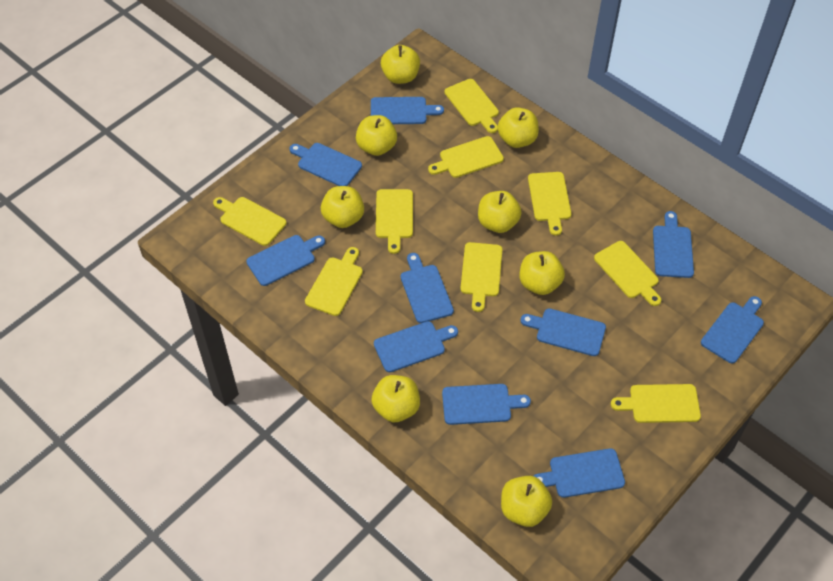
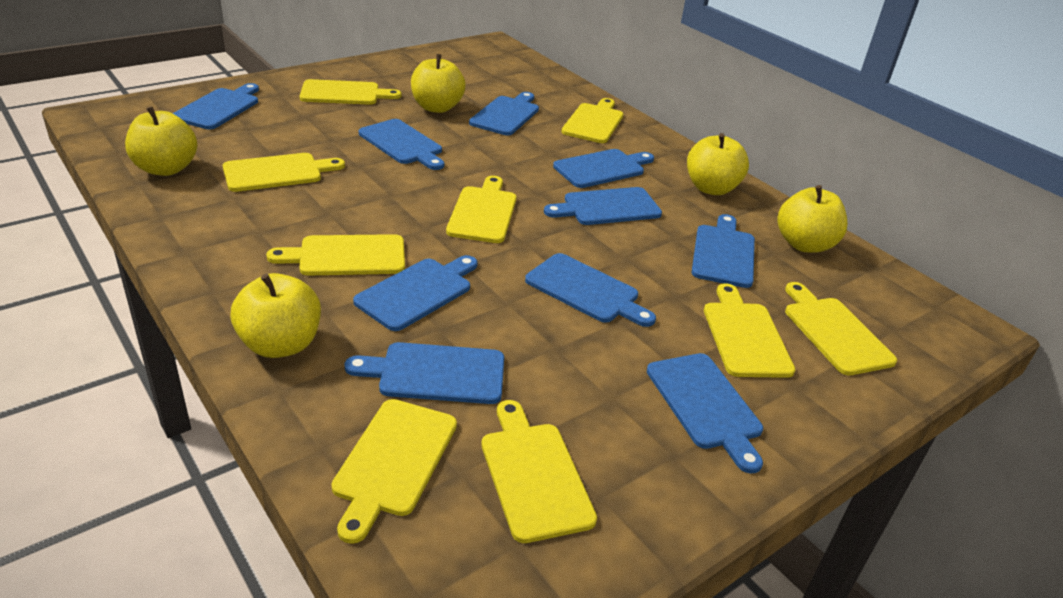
yellow apple: [321,186,364,228] [356,115,397,156] [372,375,420,422] [381,45,420,84] [478,191,522,233] [497,107,539,148] [501,476,552,527] [520,251,565,295] = 8 -> [125,106,197,176] [230,273,321,358] [411,54,466,113] [687,133,749,195] [777,185,848,253] = 5

